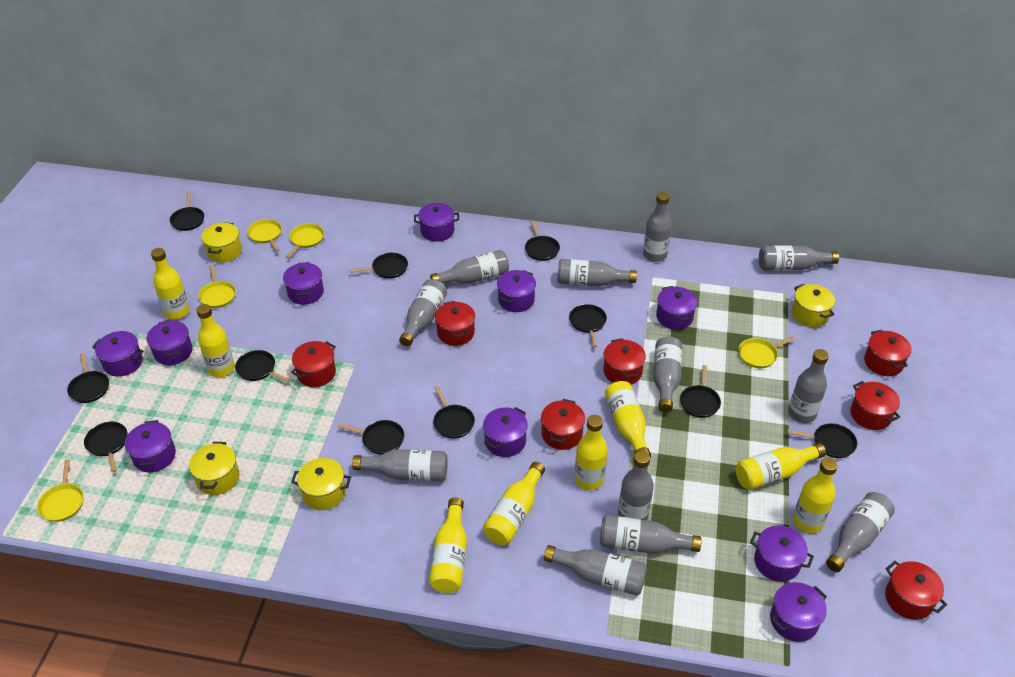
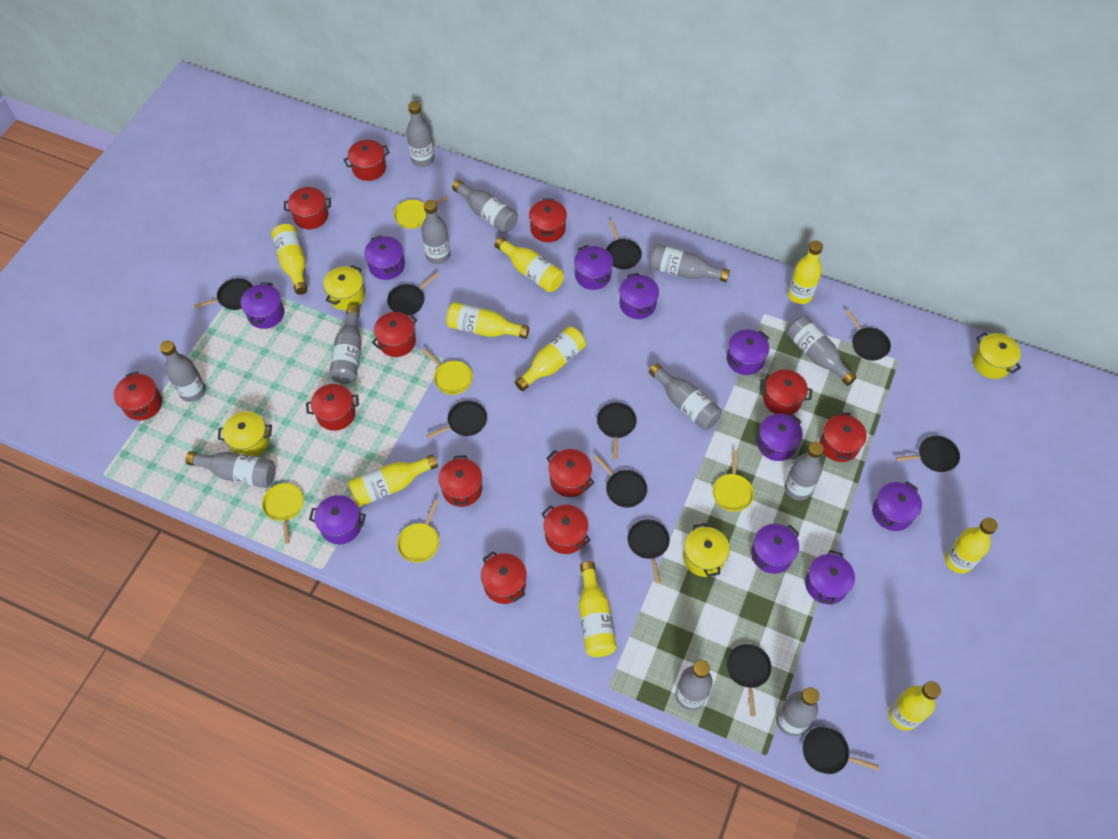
red pot: [291,341,336,387] [435,301,475,346] [541,399,585,450] [603,338,646,385] [850,381,900,430] [864,330,912,376] [885,561,947,620] = 7 -> [114,372,162,420] [284,187,331,229] [306,384,359,431] [343,140,390,181] [372,312,417,357] [438,455,482,507] [481,551,527,604] [529,199,567,242] [542,505,591,554] [546,449,595,497] [759,369,813,415] [820,412,867,462] = 12
yellow bottle: [151,248,190,319] [196,304,235,377] [429,498,467,593] [483,462,545,545] [575,415,608,490] [605,381,651,458] [736,443,826,490] [793,457,838,533] = 8 -> [272,224,308,295] [349,454,438,506] [446,302,529,339] [495,237,564,292] [515,326,586,391] [579,561,617,657] [788,240,823,304] [888,681,941,731] [945,518,998,574] = 9

